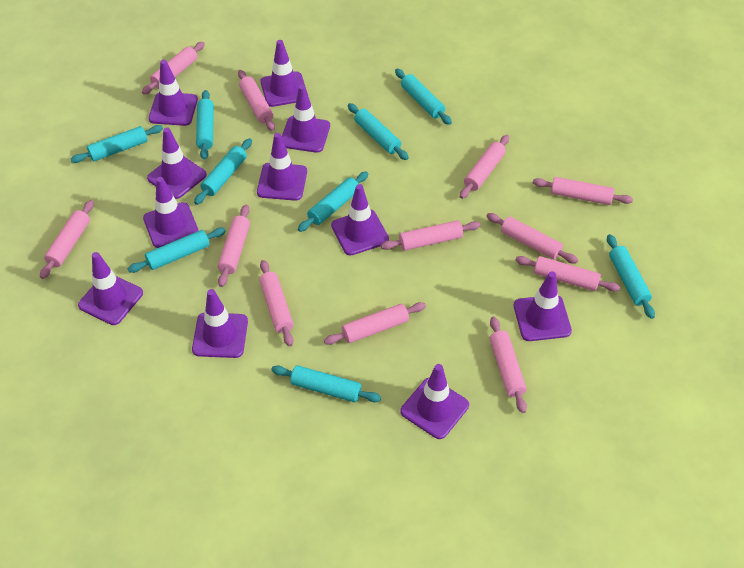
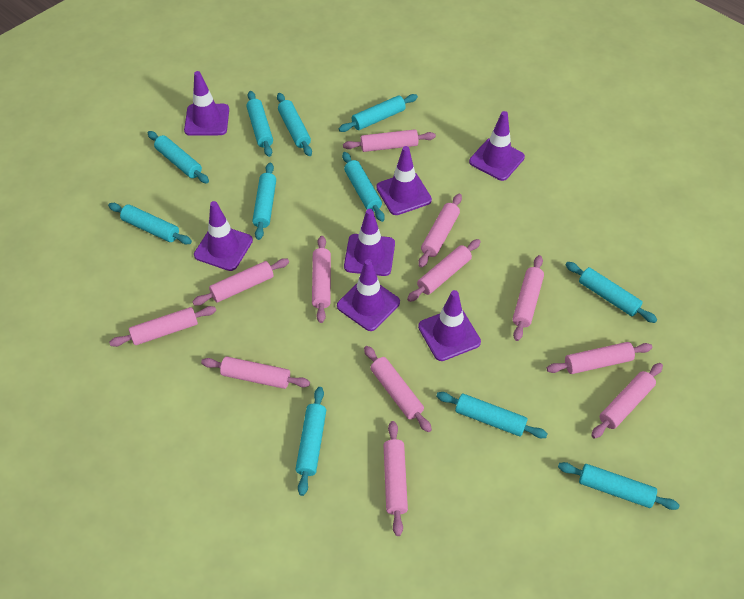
purple traffic cone: [78,252,143,325] [143,177,199,248] [147,127,207,199] [149,60,198,126] [192,289,248,358] [257,133,307,201] [260,40,308,107] [282,85,330,153] [331,184,389,256] [400,364,469,439] [514,271,572,341] = 11 -> [184,71,229,136] [194,201,253,271] [337,259,400,331] [344,209,395,276] [376,146,432,215] [418,290,481,361] [469,111,525,181] = 7
turquoise rolling pin: [71,125,163,163] [128,228,226,273] [194,138,252,205] [196,90,214,160] [271,365,381,402] [298,171,368,232] [348,103,409,160] [395,69,452,125] [607,234,655,319] = 9 -> [108,203,192,244] [148,131,209,183] [246,91,273,157] [252,163,276,240] [277,93,312,156] [295,387,326,496] [339,94,418,132] [342,152,385,222] [436,392,547,438] [558,462,680,510] [566,262,657,323] = 11

